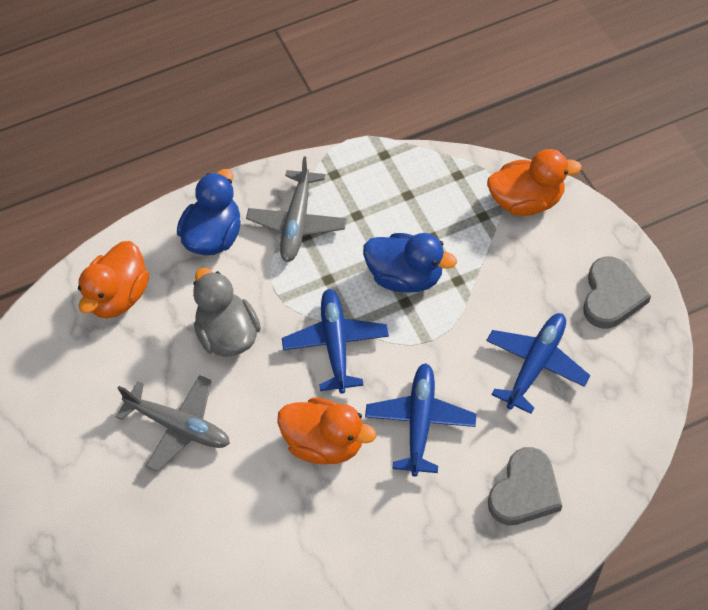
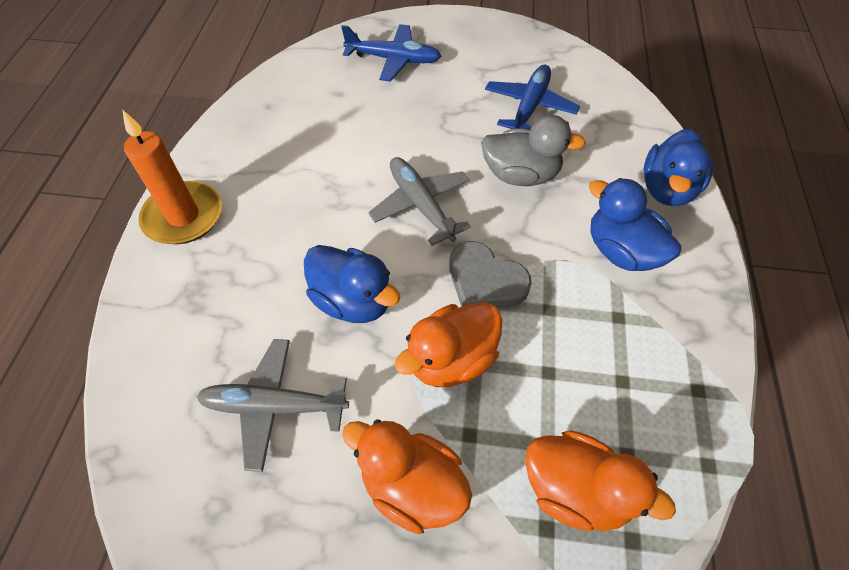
blue duck: [177,169,241,255] [363,233,457,293] = 2 -> [304,245,400,323] [589,178,681,271] [643,129,714,206] = 3
blue plane: [282,289,389,394] [365,363,476,477] [486,313,590,414] = 3 -> [341,24,441,82] [485,65,580,130] = 2
grey heart: [488,447,562,525] [583,257,651,328] = 2 -> [449,241,531,308] = 1
orange candle: none = 0 -> [122,109,222,244] = 1

